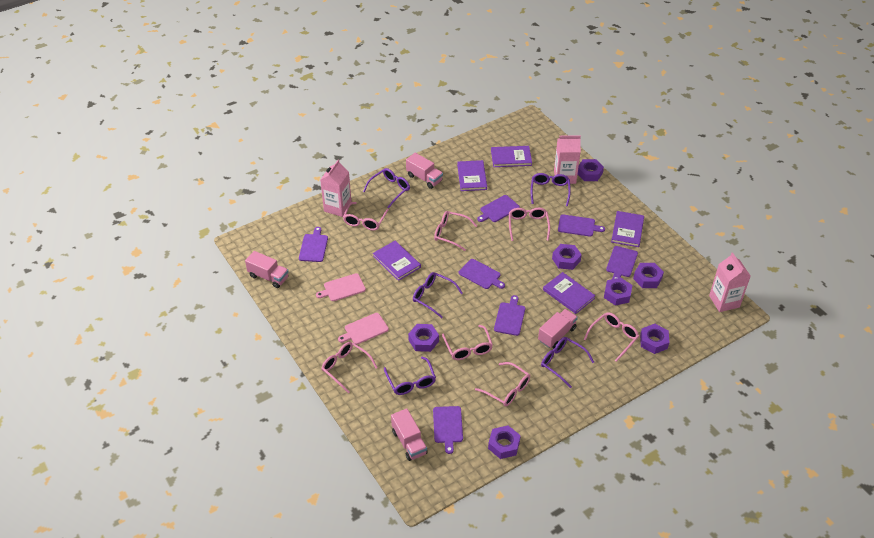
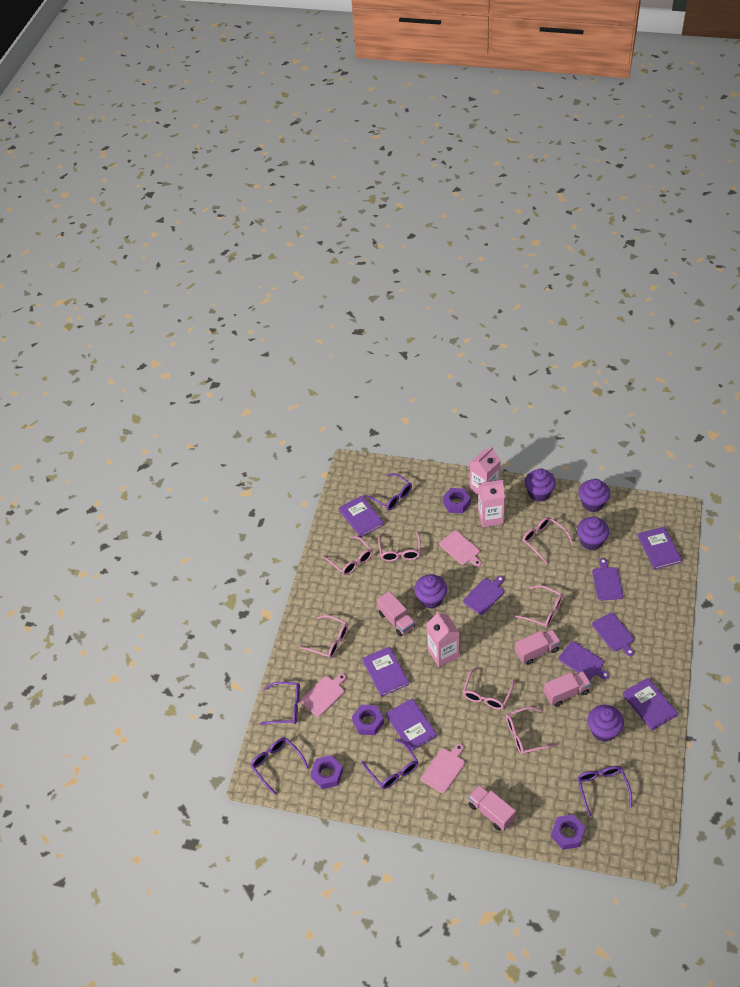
pink cutting board: [316,273,366,301] [338,313,389,344] = 2 -> [300,674,346,717] [421,744,465,793] [439,531,481,567] = 3
purple cupcake: none = 0 -> [414,574,447,609] [525,468,556,502] [577,517,609,550] [579,479,610,512] [588,705,624,742] = 5
purple cutting board: [299,227,328,262] [433,406,463,454] [459,259,505,289] [477,195,520,222] [494,295,525,336] [558,215,605,237] [606,246,638,279] = 7 -> [463,576,504,615] [559,641,609,680] [592,558,623,601] [592,613,634,656] = 4
purple nut: [408,324,439,352] [488,425,521,459] [552,244,582,270] [577,159,604,181] [604,278,632,306] [633,263,664,288] [640,324,669,354] = 7 -> [310,755,343,789] [352,705,384,735] [443,488,471,513] [551,814,585,850] = 4

